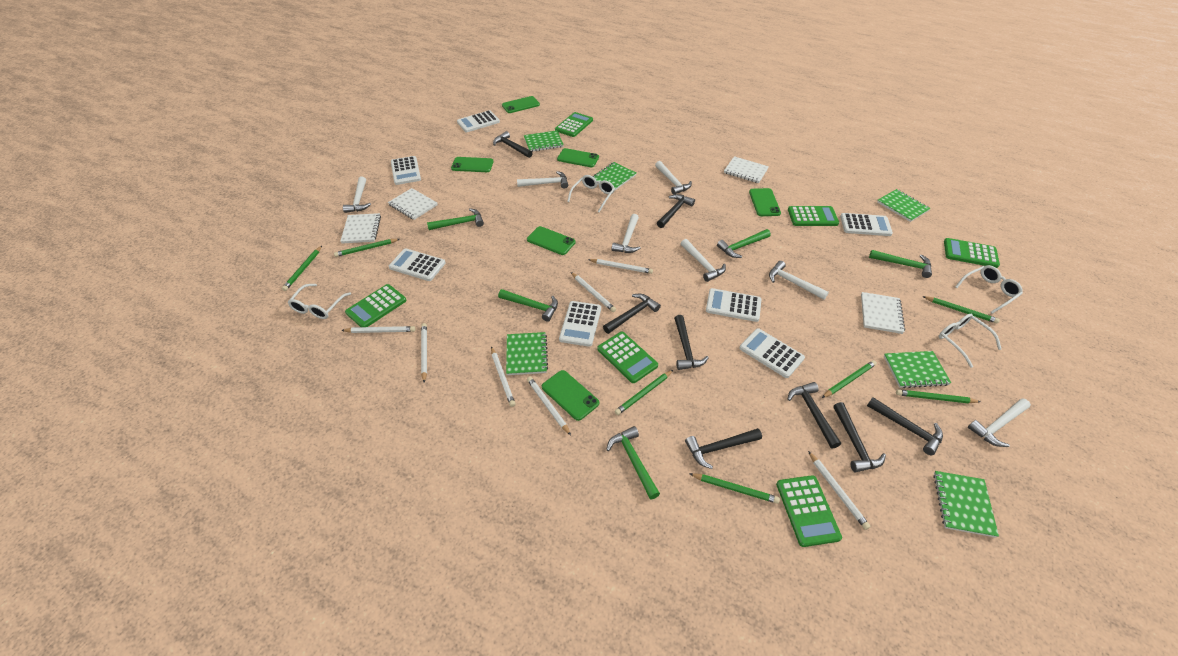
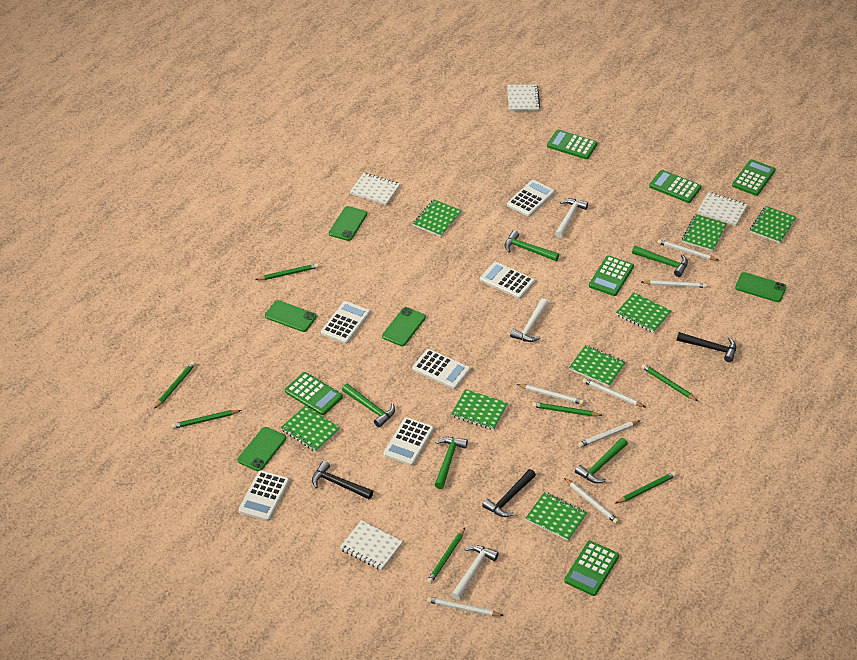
black hammer: [493,131,533,158] [603,294,661,334] [657,194,695,228] [674,315,709,370] [685,428,762,469] [787,382,841,449] [833,402,886,472] [867,397,943,455] = 8 -> [312,461,373,499] [482,469,536,517] [677,332,736,362] = 3
green notebook: [506,332,548,375] [524,130,564,152] [593,162,636,190] [877,189,930,222] [884,351,951,388] [933,471,999,538] = 6 -> [281,406,340,452] [413,200,462,237] [451,389,508,430] [526,492,587,541] [569,345,626,387] [616,293,671,333] [682,214,727,251] [750,206,796,243] = 8
green phone: [451,157,494,172] [502,96,540,113] [527,226,576,255] [542,370,599,421] [557,148,599,167] [749,188,781,216] = 6 -> [238,427,286,471] [265,300,317,332] [329,206,367,241] [382,307,426,346] [735,272,786,302] = 5
white calculator: [389,248,446,281] [391,156,421,185] [457,110,500,132] [559,301,601,347] [706,288,761,322] [739,328,805,378] [840,213,893,236] = 7 -> [238,470,290,521] [321,301,370,344] [384,417,434,466] [412,349,470,389] [480,262,535,299] [507,180,555,217] = 6
white glasses: [288,284,351,319] [567,175,615,212] [938,314,1001,368] [955,265,1023,314] = 4 -> none = 0
white hammer: [343,176,371,213] [517,171,568,189] [611,214,640,253] [655,161,692,195] [681,239,726,282] [769,261,829,300] [968,398,1031,447] = 7 -> [451,545,499,600] [510,298,548,342] [555,198,588,238] = 3

